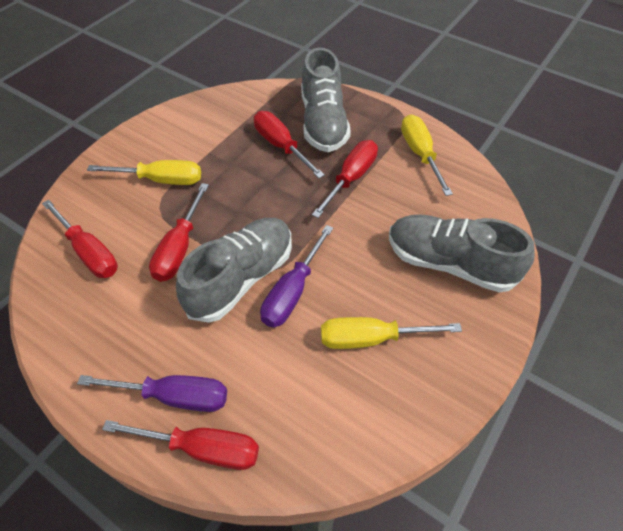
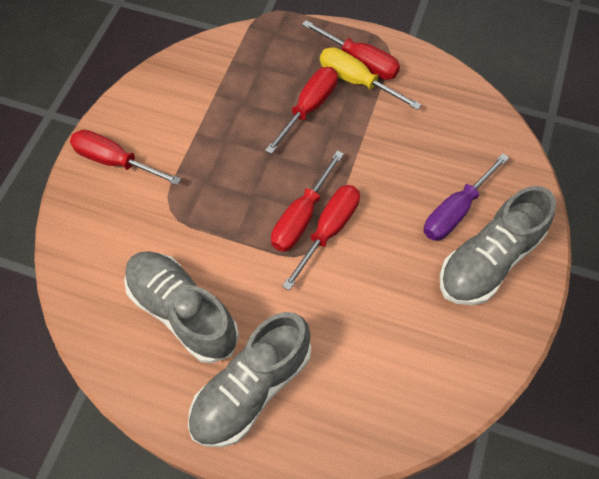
purple screwdriver: [77,375,227,412] [260,225,333,327] = 2 -> [424,154,509,241] = 1
yellow screwdriver: [87,160,201,185] [321,317,462,349] [401,115,453,196] = 3 -> [320,47,422,110] = 1

